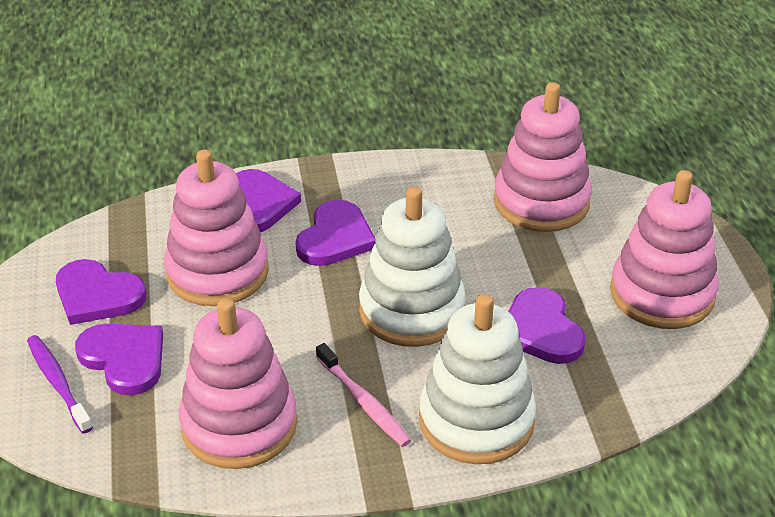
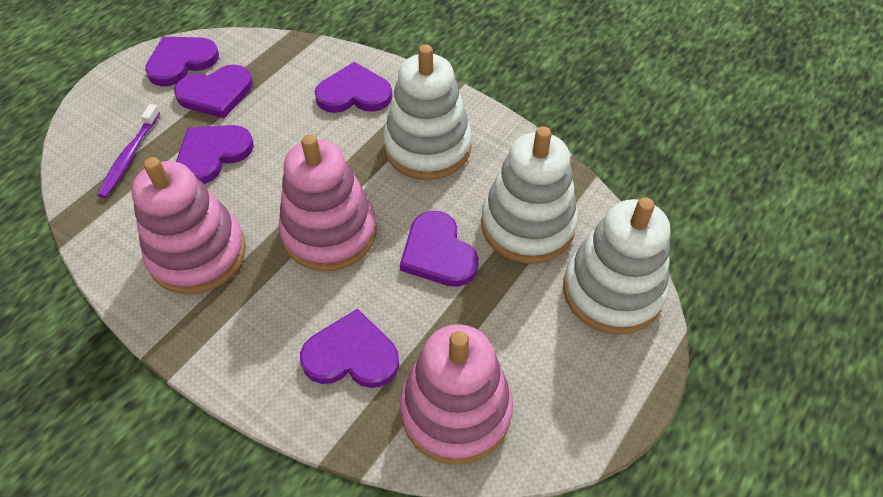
pink stacking toy: [164,149,269,306] [179,298,297,469] [494,82,592,232] [610,170,719,329] = 4 -> [131,157,246,294] [279,134,377,271] [400,324,513,465] = 3
pink toothbrush: [316,343,411,447] = 1 -> none = 0
purple heart: [56,259,146,325] [75,324,163,395] [236,169,301,232] [295,200,375,266] [508,287,586,364] = 5 -> [145,37,219,86] [174,65,253,118] [176,125,254,184] [300,309,399,388] [315,62,392,113] [400,211,479,287] = 6
white stacking toy: [359,186,466,347] [419,294,536,464] = 2 -> [383,44,472,180] [481,126,578,264] [563,197,671,335] = 3

